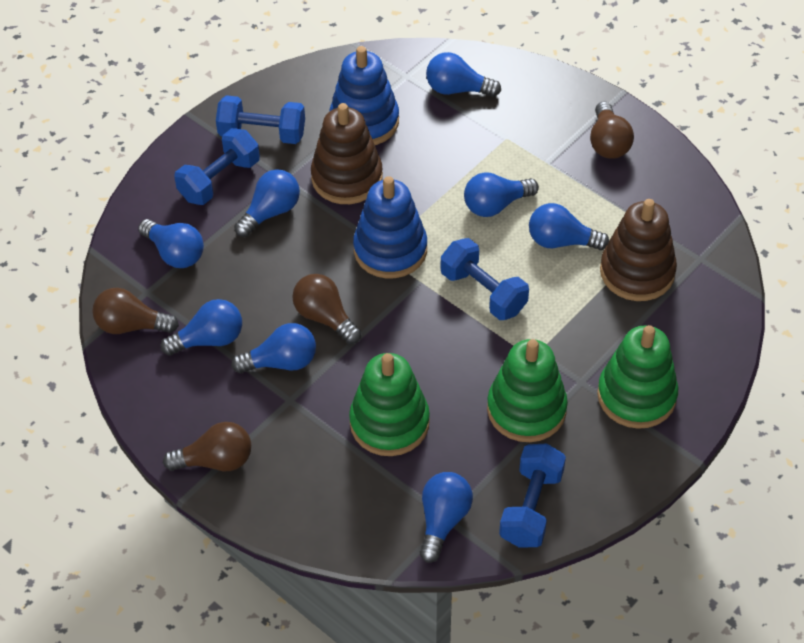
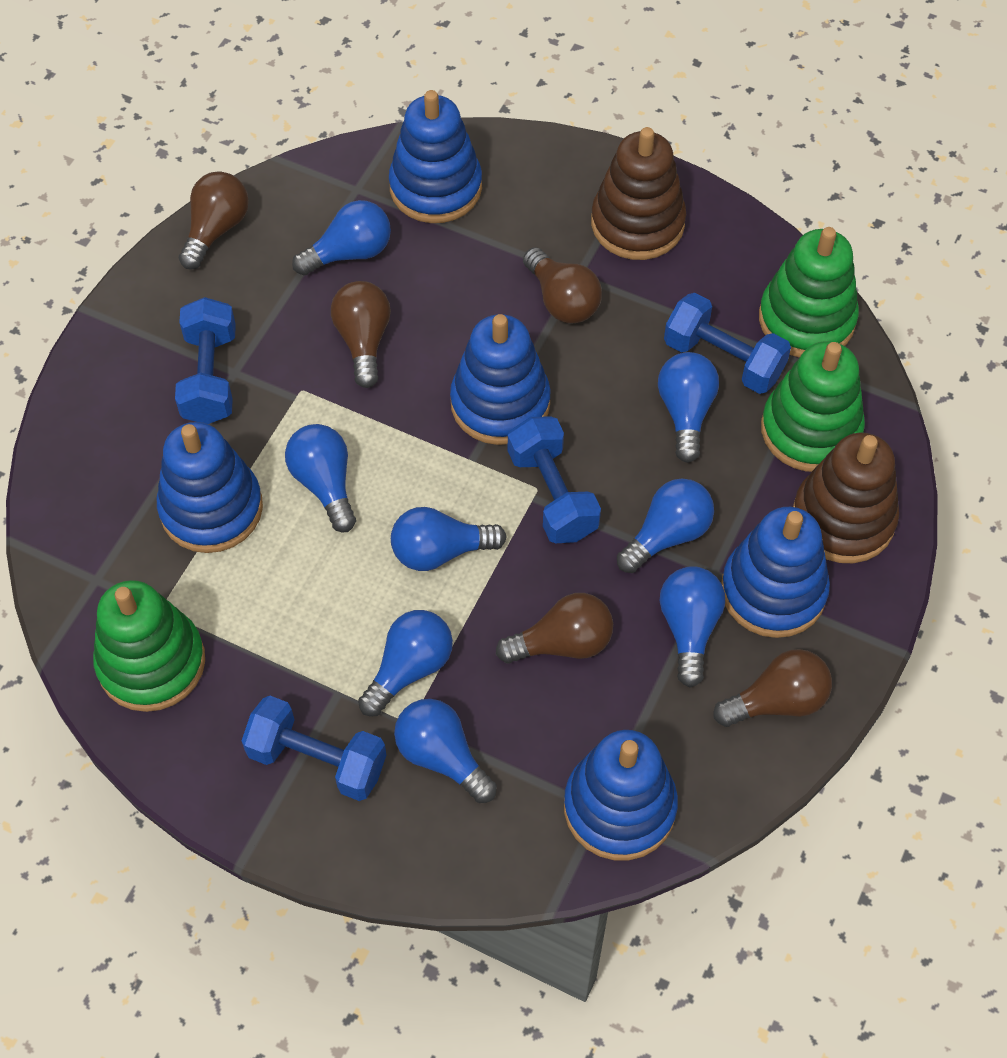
blue stacking toy: [329,46,399,145] [353,176,427,278] = 2 -> [157,422,263,553] [389,90,482,223] [450,314,551,445] [564,730,678,860] [721,507,830,638] = 5
brown light bulb: [92,288,179,334] [163,422,251,471] [292,274,361,344] [590,101,634,159] = 4 -> [179,171,249,270] [331,281,391,388] [496,593,613,664] [523,247,602,323] [714,649,832,727] = 5

